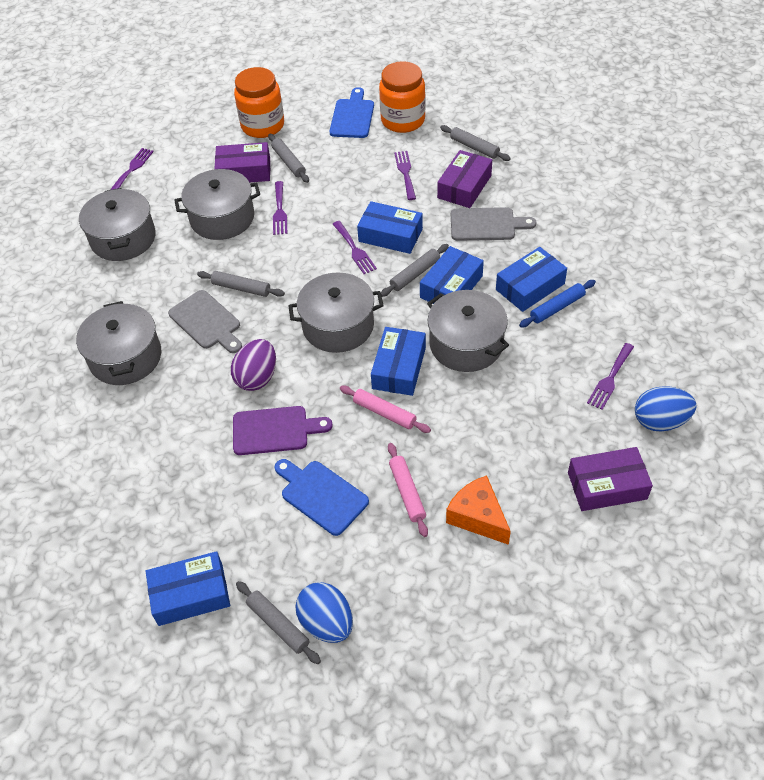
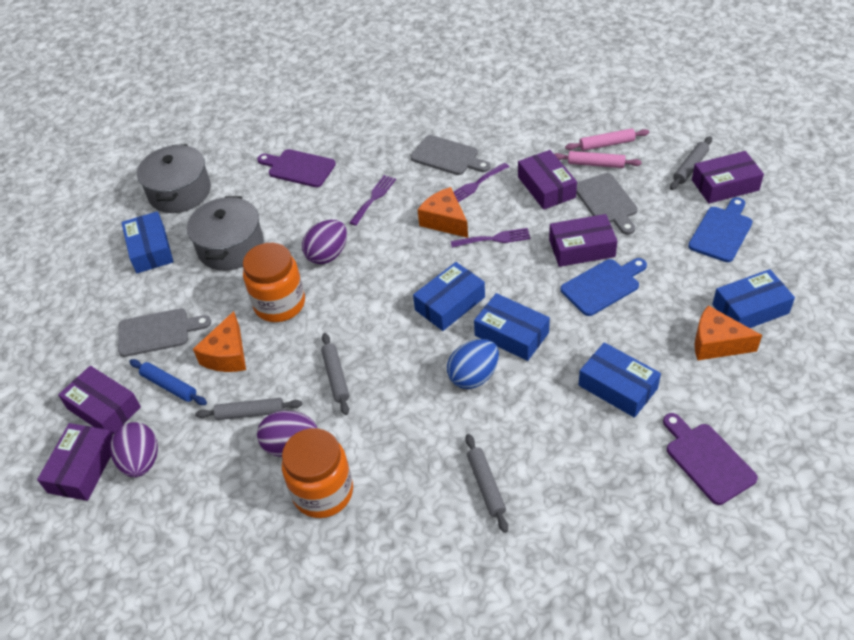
blue egg: [295,582,353,643] [635,386,697,431] = 2 -> [447,339,499,389] = 1
grey cutting board: [168,290,242,353] [451,207,536,241] = 2 -> [118,308,211,357] [411,135,491,175] [576,173,638,235] = 3
grey pot: [76,301,161,385] [79,188,156,261] [174,169,260,240] [288,272,384,353] [427,290,509,372] = 5 -> [137,144,211,213] [187,196,264,271] = 2
grey rolling pin: [197,271,285,297] [236,581,321,664] [268,134,309,183] [381,244,449,297] [440,125,511,161] = 5 -> [195,398,302,420] [321,333,349,415] [465,434,508,533] [670,136,712,190] = 4
orange cheese: [446,475,511,545] = 1 -> [193,311,246,372] [418,187,468,238] [695,305,762,361] = 3
purple box: [215,142,270,183] [437,150,492,208] [568,447,653,511] = 3 -> [37,423,113,501] [58,366,141,435] [518,150,577,210] [549,214,617,267] [692,151,764,203] = 5
purple cutting board: [233,406,333,455] = 1 -> [257,149,336,187] [663,413,758,505] = 2
purple egg: [231,339,276,391] = 1 -> [110,422,158,478] [257,411,317,457] [302,220,347,264] = 3
purple fork: [110,148,154,190] [273,181,287,235] [333,221,377,274] [394,151,416,200] [587,343,634,410] = 5 -> [349,175,396,226] [451,228,531,248] [453,163,510,202] = 3

